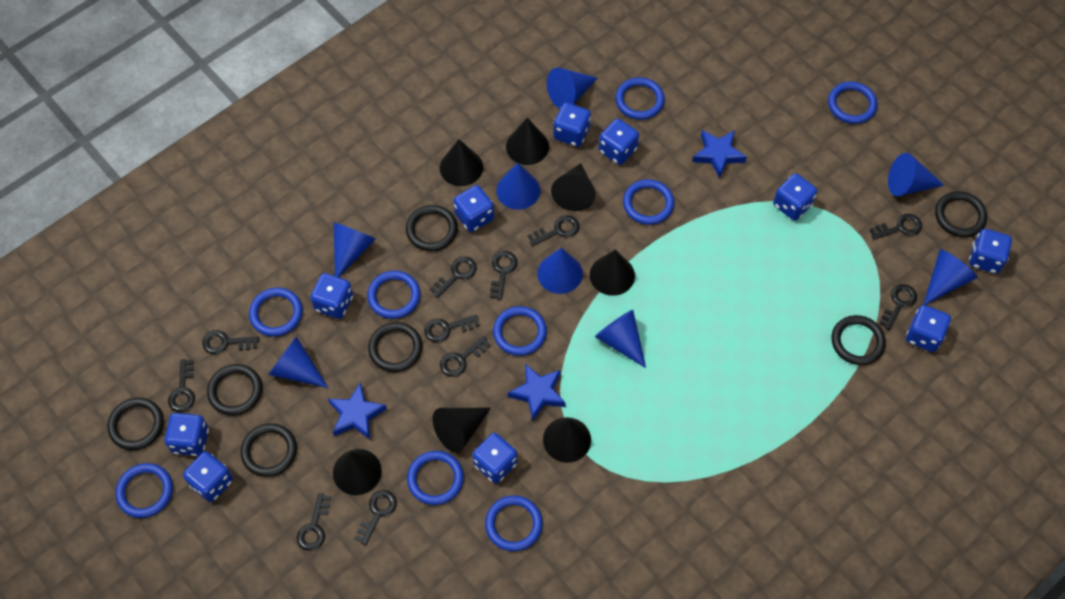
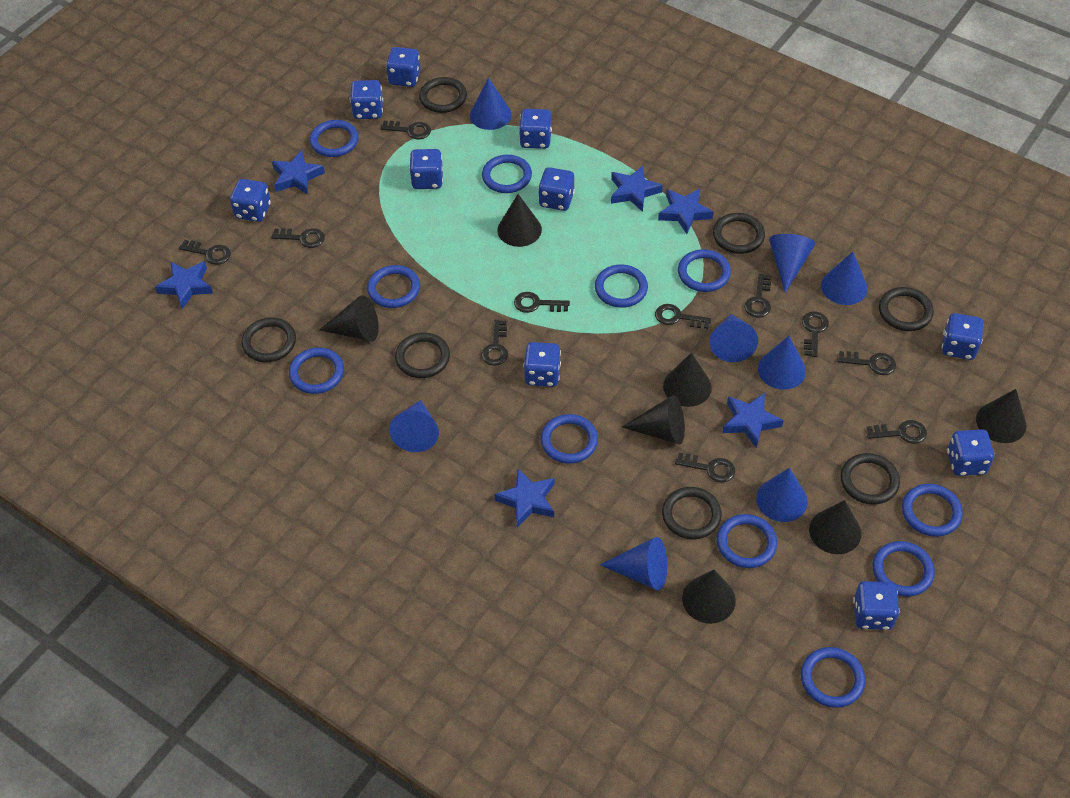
blue ring: [115,463,173,518] [249,288,303,337] [367,271,420,319] [407,451,464,505] [485,495,543,551] [493,306,547,356] [615,77,665,120] [623,179,674,225] [828,81,878,124] = 9 -> [289,348,344,394] [310,120,359,157] [367,265,420,308] [482,155,532,193] [541,414,598,464] [595,264,648,308] [678,249,731,292] [717,514,777,568] [801,647,865,708] [872,541,935,597] [902,484,963,537] = 11
blue star: [328,382,387,440] [508,364,566,421] [692,130,747,179] = 3 -> [155,261,213,309] [272,150,325,195] [494,468,554,527] [611,166,663,212] [658,189,713,234] [722,393,784,448] = 6

